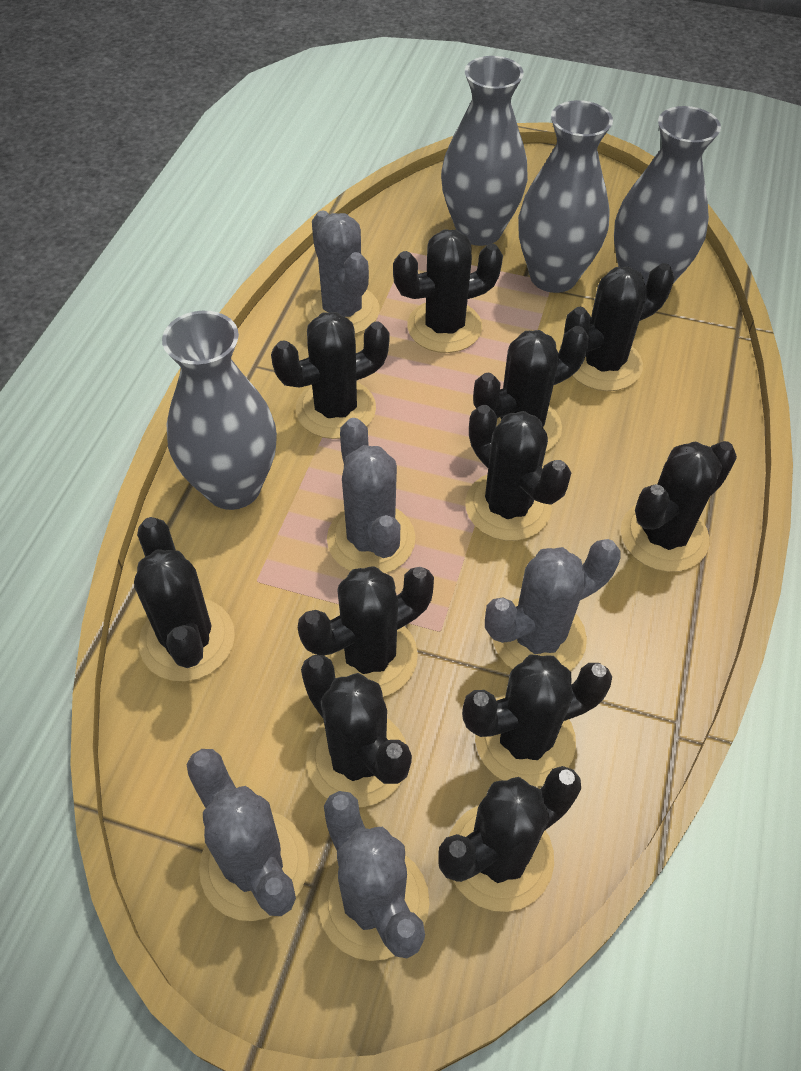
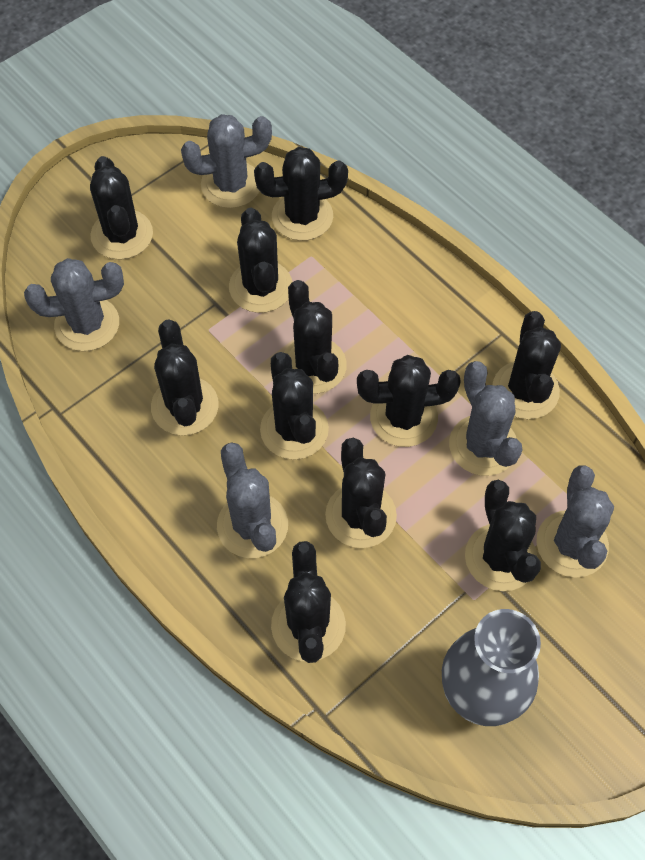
grey vase: [162,311,277,510] [441,56,528,246] [518,100,613,293] [614,106,721,285] = 4 -> [442,609,541,726] = 1

